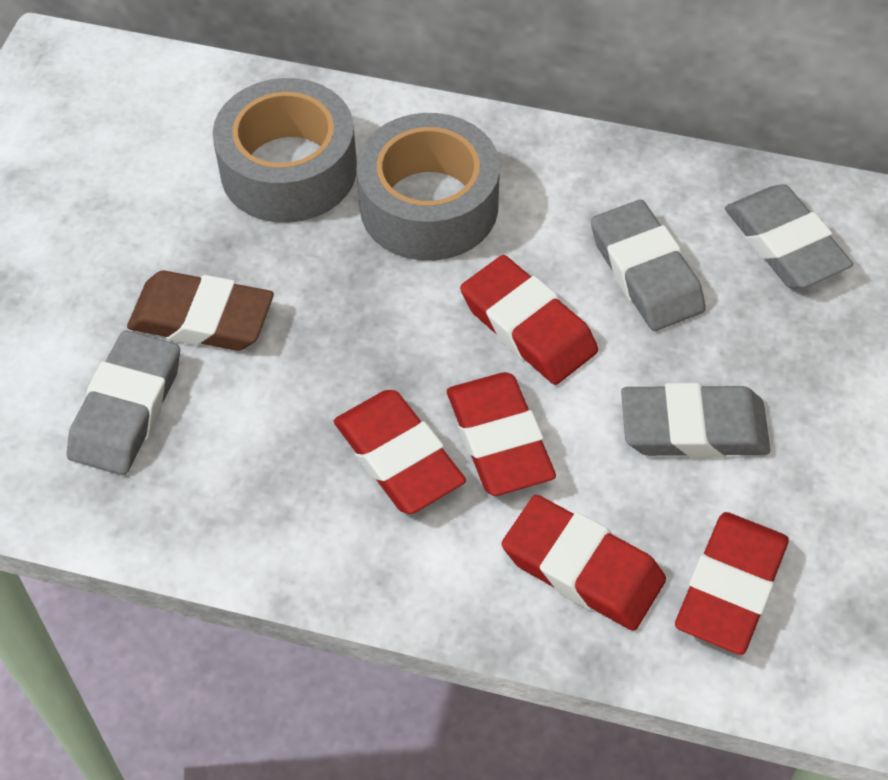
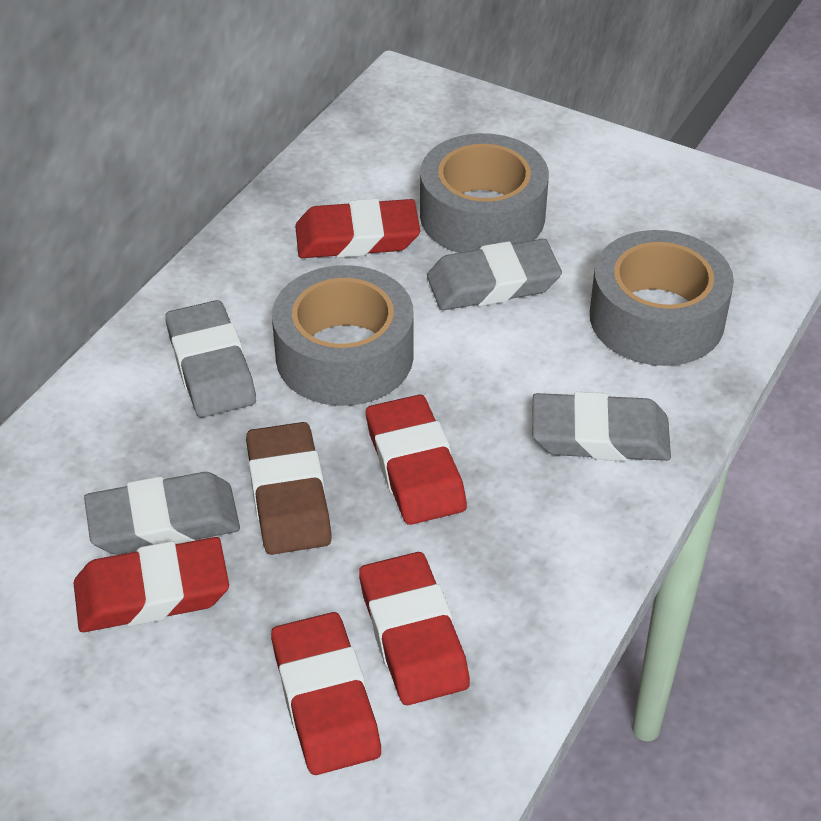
grey tape: [213,78,357,223] [356,113,500,261] = 2 -> [272,265,414,406] [420,133,549,253] [590,230,734,366] = 3

